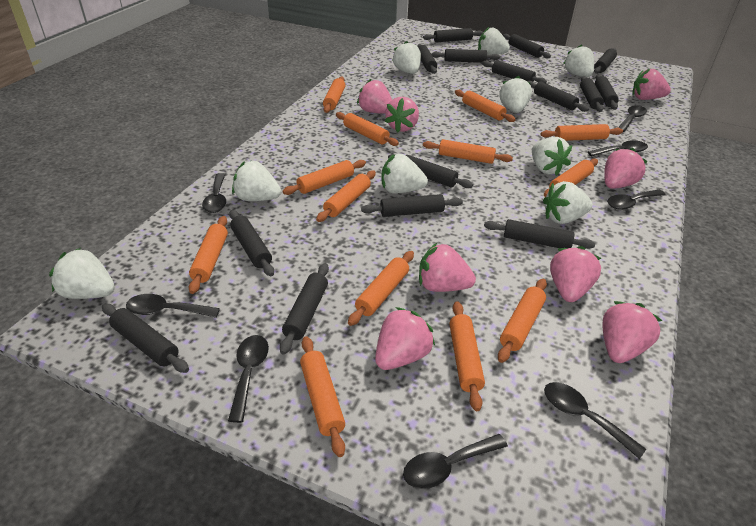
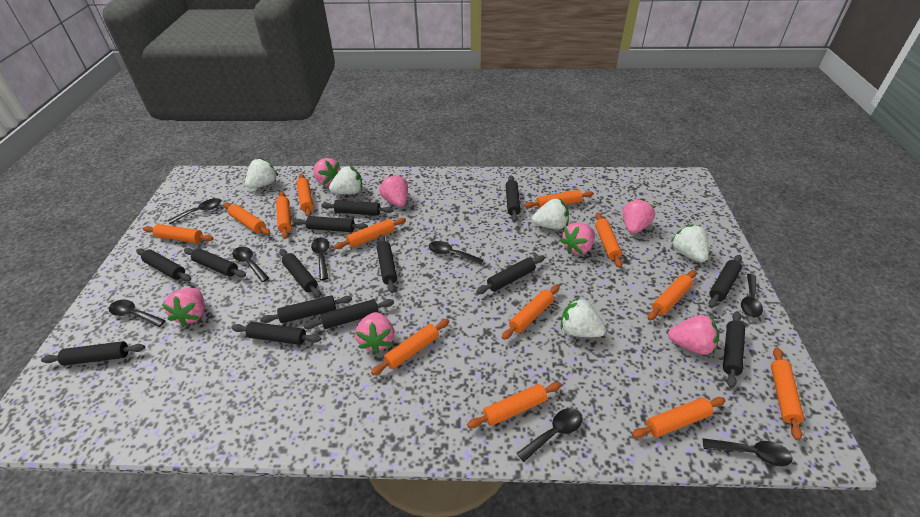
black rolling pin: [102,304,189,373] [229,210,274,276] [280,263,329,354] [361,194,463,217] [388,154,473,188] [417,44,437,74] [423,28,483,42] [432,49,500,63] [482,60,547,83] [484,219,595,249] [503,34,551,58] [527,81,589,112] [580,76,604,112] [594,48,617,74] [595,74,619,110] = 15 -> [41,341,145,366] [136,248,191,281] [184,248,246,277] [231,322,321,345] [260,295,352,323] [279,249,321,298] [293,216,368,232] [304,299,394,329] [321,200,393,216] [377,234,397,293] [476,255,545,294] [506,175,520,222] [709,255,742,308] [723,311,745,388] = 14
pink strawberry: [357,79,392,113] [375,307,435,370] [385,97,419,133] [419,243,476,292] [550,246,601,302] [602,301,662,363] [604,148,647,189] [632,69,671,100] = 8 -> [162,288,205,327] [313,158,341,186] [355,312,394,354] [379,174,408,207] [560,223,595,255] [623,199,655,234] [668,315,719,355] = 7
white strawberry: [49,248,115,299] [232,161,281,201] [381,154,428,194] [392,41,421,74] [478,27,510,55] [499,76,532,113] [532,137,572,176] [543,181,592,224] [563,45,594,77] = 9 -> [245,158,278,189] [329,166,362,194] [532,198,569,230] [561,297,606,337] [671,224,709,262] = 5

